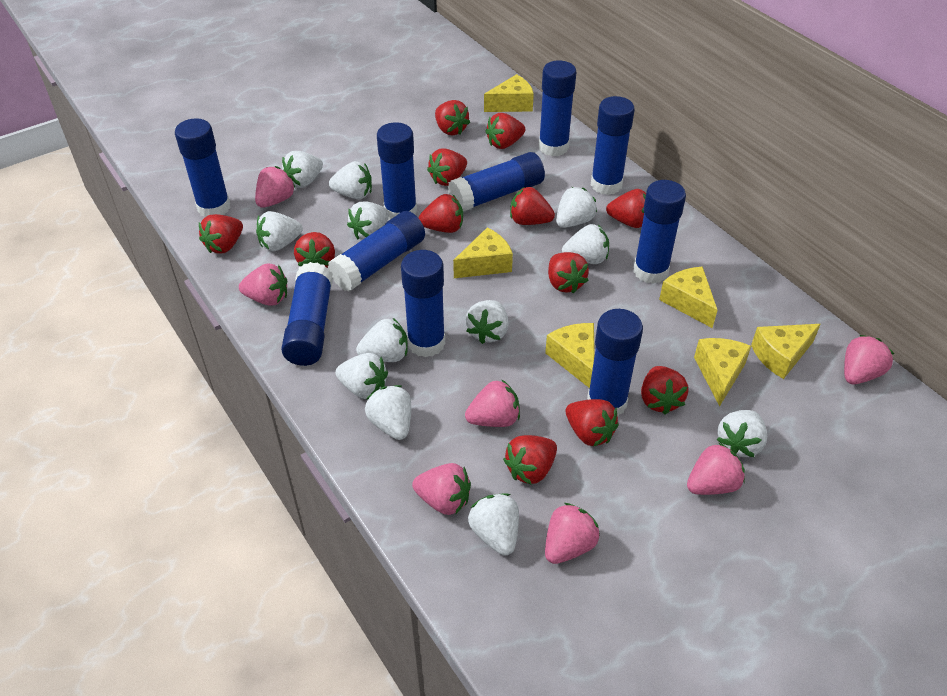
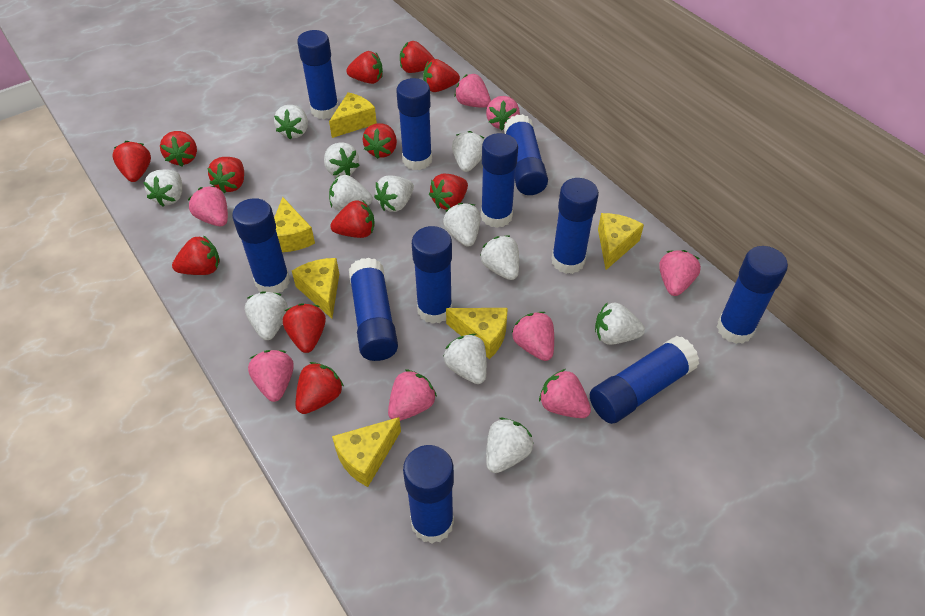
blue glue stick: [175,118,231,217] [281,262,333,366] [328,211,425,292] [377,122,417,220] [401,250,445,357] [448,152,545,212] [539,60,576,156] [587,309,643,417] [591,96,635,195] [633,180,686,284] = 10 -> [232,198,290,293] [297,30,339,119] [349,258,398,361] [396,78,432,170] [403,445,454,544] [412,226,452,324] [481,133,518,228] [504,114,548,195] [552,178,599,274] [590,336,699,424] [717,246,788,344] = 11
pink strawberry: [239,264,287,306] [255,166,295,208] [412,463,471,515] [465,379,520,427] [545,503,600,564] [687,442,745,495] [844,335,894,384] = 7 -> [188,186,228,226] [248,350,294,402] [388,369,437,421] [454,74,491,108] [486,96,520,130] [512,312,554,361] [539,369,591,418] [659,250,701,296] = 8

